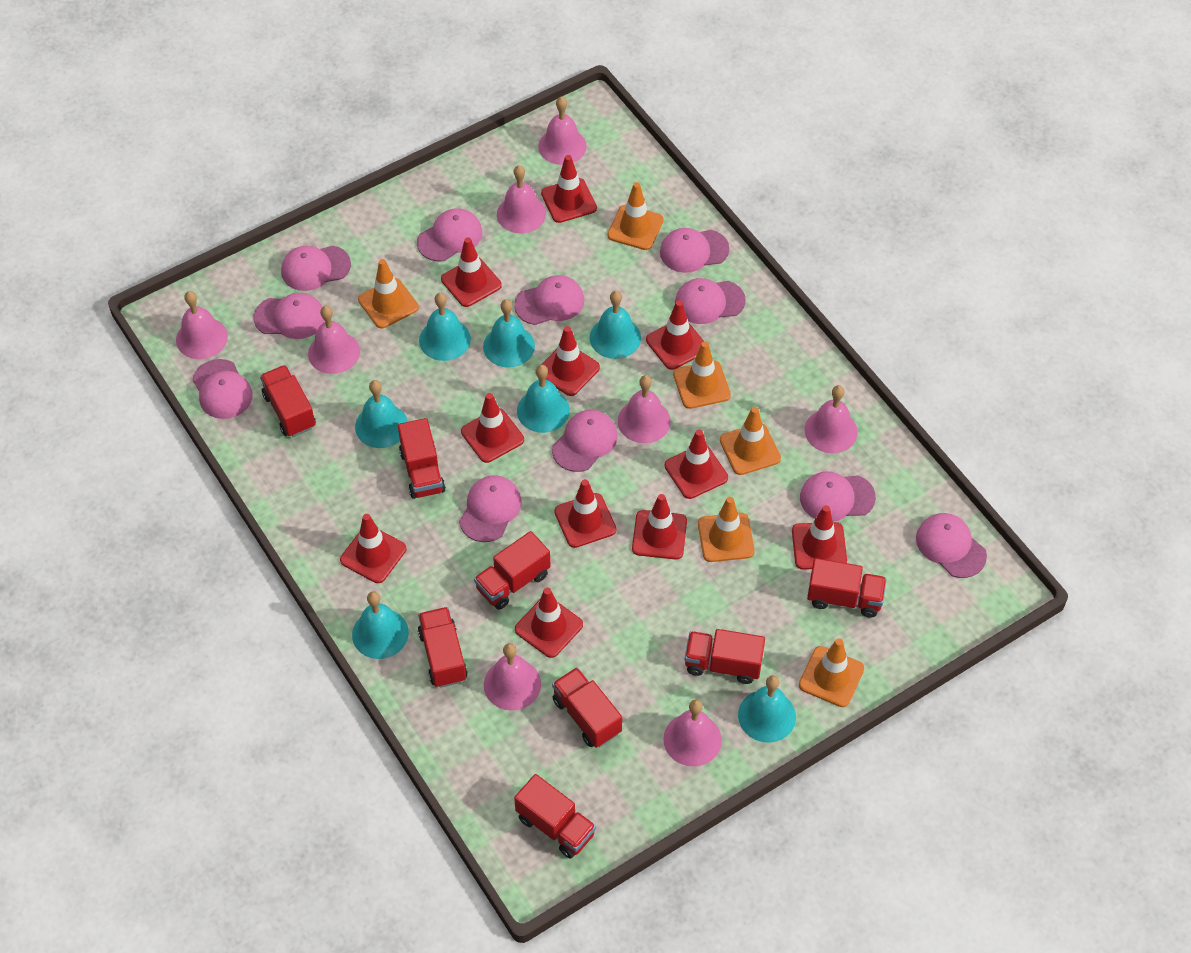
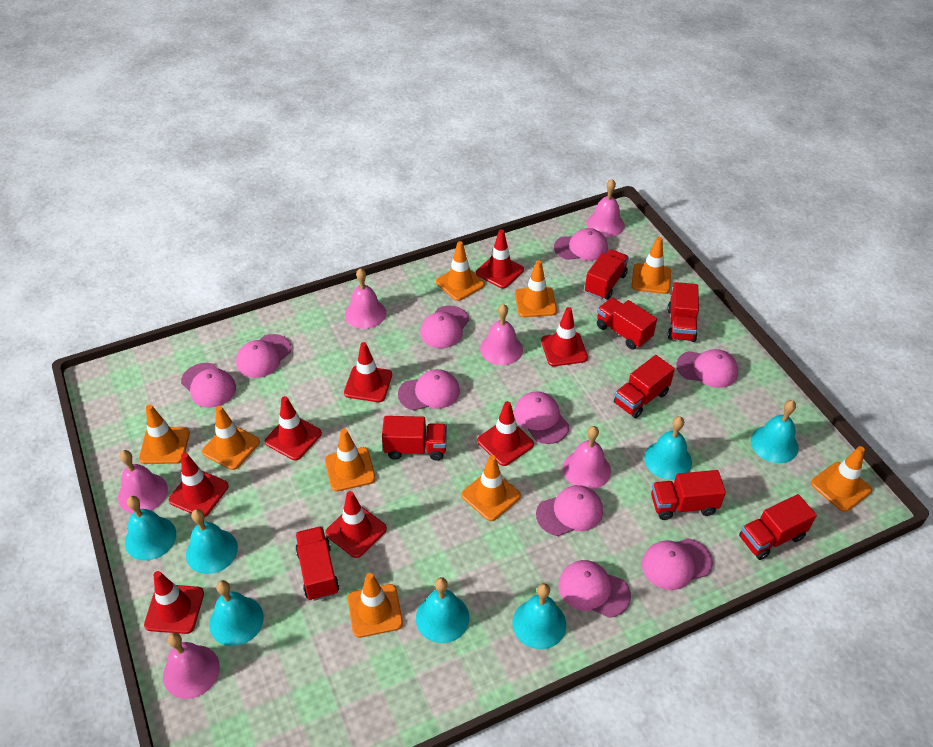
orange traffic cone: [358,259,419,328] [607,182,663,250] [673,341,731,409] [698,497,755,562] [720,407,781,475] [799,638,864,707] = 6 -> [139,404,190,464] [202,406,260,470] [325,429,376,492] [348,573,403,638] [436,241,485,301] [461,455,521,521] [515,260,557,317] [632,237,671,294] [811,446,872,512] = 9
pink bell: [176,291,228,359] [308,306,360,374] [484,643,541,711] [497,165,546,233] [538,96,587,165] [618,375,671,443] [663,699,722,767] [804,385,858,453] = 8 -> [118,450,168,514] [163,632,220,699] [345,268,386,329] [480,304,523,365] [563,426,611,489] [587,179,625,237] = 6
pink cap: [192,359,252,419] [254,293,324,339] [281,246,351,291] [417,208,482,262] [459,475,522,542] [514,275,584,325] [552,410,618,472] [660,228,729,273] [675,278,746,324] [800,472,876,522] [916,513,987,578] = 11 -> [181,363,236,408] [236,334,292,378] [398,369,460,411] [420,306,469,348] [514,391,569,444] [536,485,603,536] [554,228,608,261] [559,560,631,618] [642,538,713,590] [676,349,738,388] = 10
red traffic cone: [340,514,406,583] [441,237,502,307] [461,393,524,463] [515,588,583,658] [541,155,597,223] [541,326,600,396] [554,479,616,548] [632,494,687,560] [646,300,704,370] [665,429,728,499] [792,505,847,570] = 11 -> [144,571,204,634] [169,453,229,517] [265,396,322,460] [325,491,387,558] [344,342,392,402] [476,229,524,289] [477,401,534,466] [541,307,588,366] = 8

